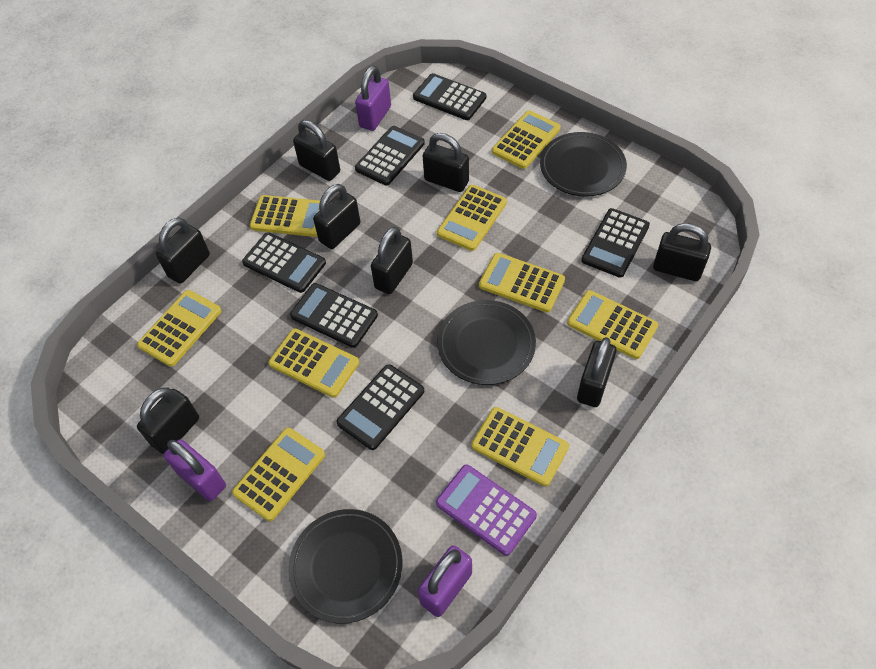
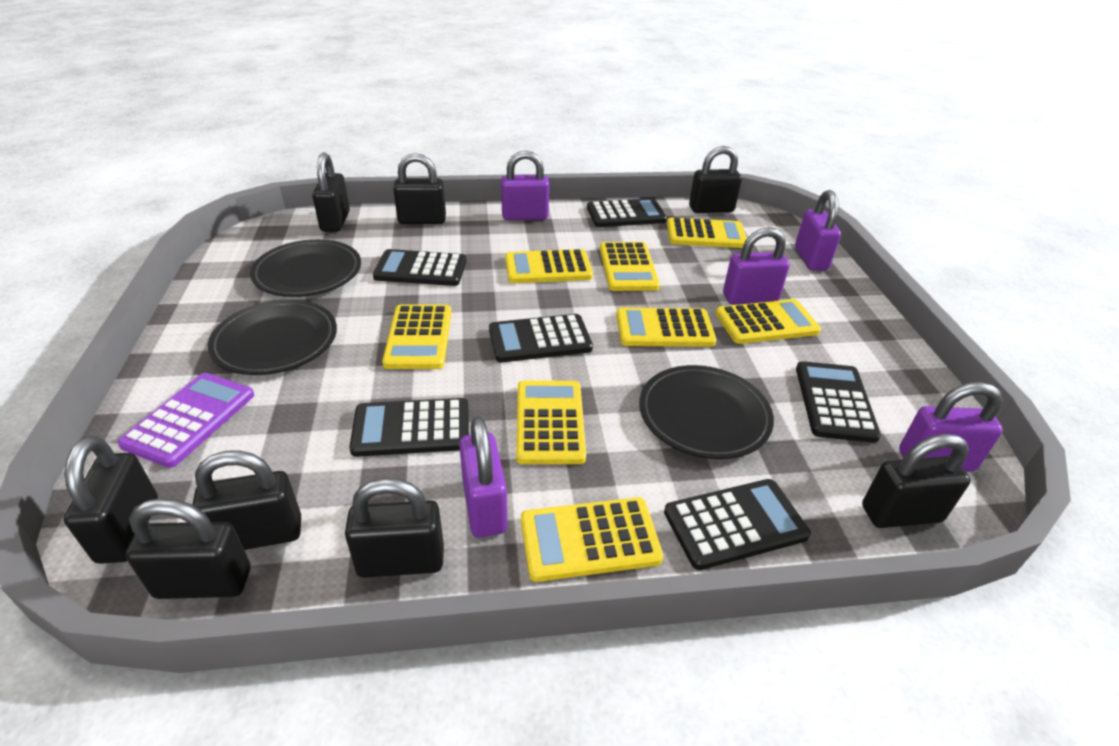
purple padlock: [164,439,226,501] [355,66,391,131] [418,545,472,617] = 3 -> [459,416,508,538] [501,151,549,220] [723,227,790,304] [795,190,841,270] [899,382,1003,472] = 5
yellow calculator: [137,290,221,367] [232,428,325,521] [250,195,320,237] [268,329,359,398] [437,185,507,251] [471,407,569,486] [479,253,565,312] [492,110,561,169] [567,290,658,359] = 9 -> [382,304,452,369] [505,249,593,283] [516,380,586,464] [521,497,663,582] [600,242,660,291] [616,308,716,347] [667,217,747,248] [715,299,821,344] = 8

